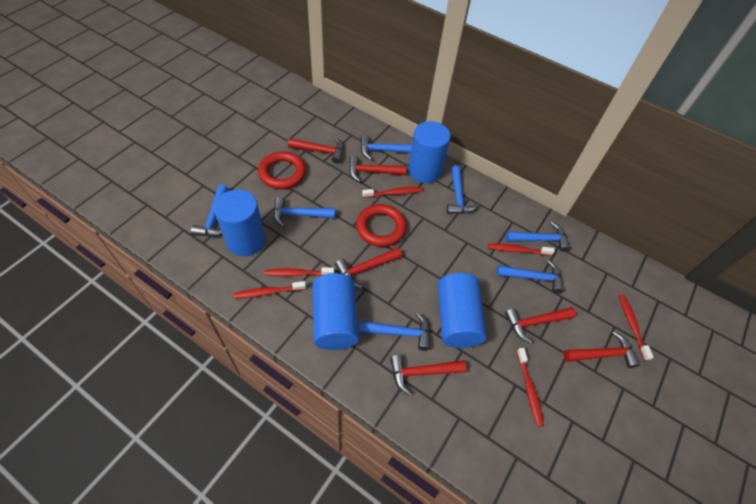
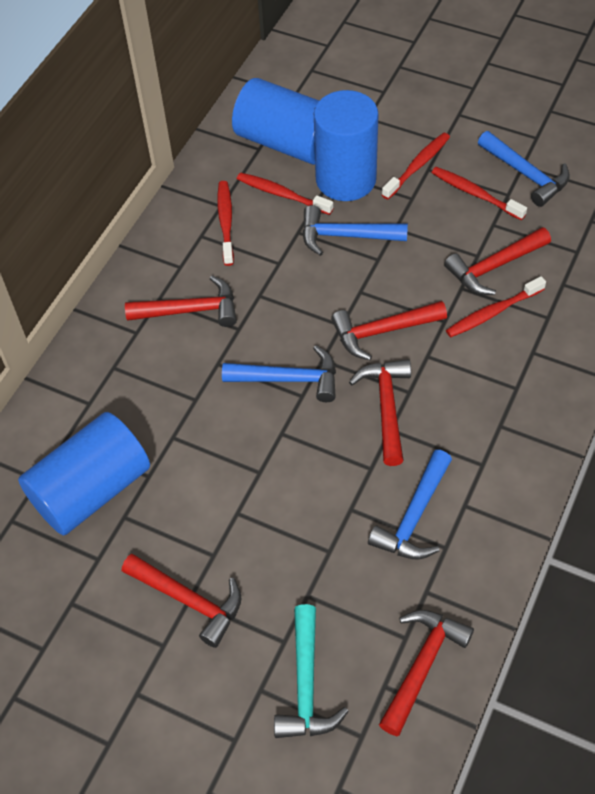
blue cylinder: [214,190,265,256] [312,273,359,350] [408,121,451,183] [437,273,487,348] = 4 -> [18,412,150,535] [232,78,319,165] [314,90,379,201] = 3
blue hammer: [191,184,228,236] [274,197,335,227] [359,312,430,351] [360,135,412,160] [447,166,479,214] [497,260,564,293] [505,222,571,252] = 7 -> [222,345,336,402] [302,205,408,256] [368,450,452,559] [478,131,570,207] = 4
red ring: [258,151,306,189] [356,204,407,247] = 2 -> none = 0
red toothbrush: [234,281,306,299] [264,267,334,276] [362,187,422,198] [488,244,555,256] [517,348,544,427] [619,295,654,361] = 6 -> [217,181,234,266] [237,172,333,215] [382,133,450,199] [431,167,527,220] [446,276,546,337] = 5
turquoise hammer: none = 0 -> [274,604,349,738] = 1

